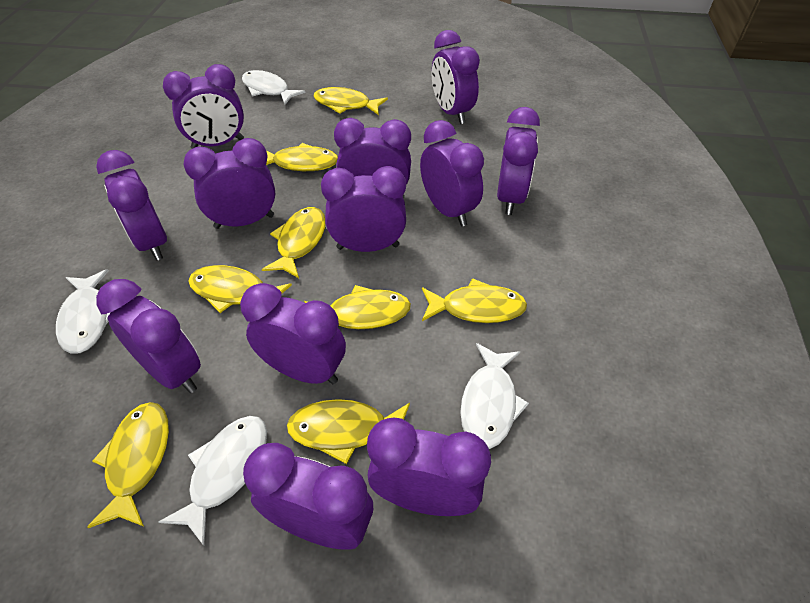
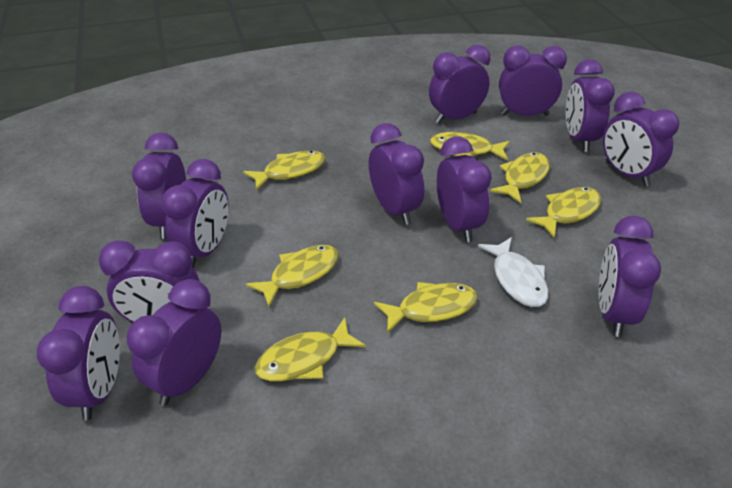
white fish: [56,269,111,353] [159,416,267,546] [242,70,305,104] [460,343,529,449] = 4 -> [478,237,548,307] = 1
yellow fish: [87,402,169,528] [188,265,292,313] [262,207,325,278] [266,143,338,171] [287,399,410,464] [304,285,411,329] [313,87,388,115] [422,278,527,323] = 8 -> [243,151,326,190] [246,245,339,307] [254,318,366,381] [374,282,478,333] [430,132,510,161] [490,152,550,203] [526,187,601,238] = 7

